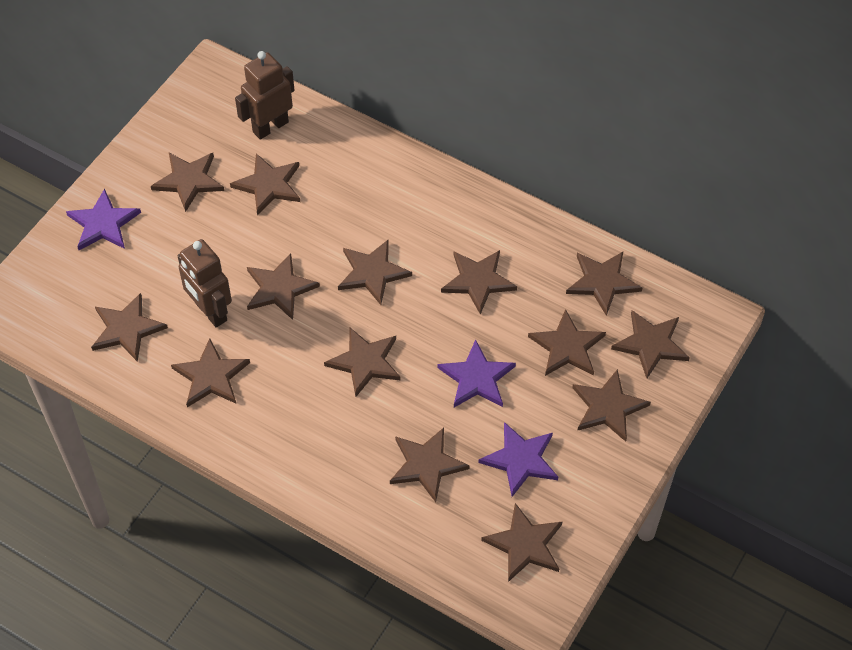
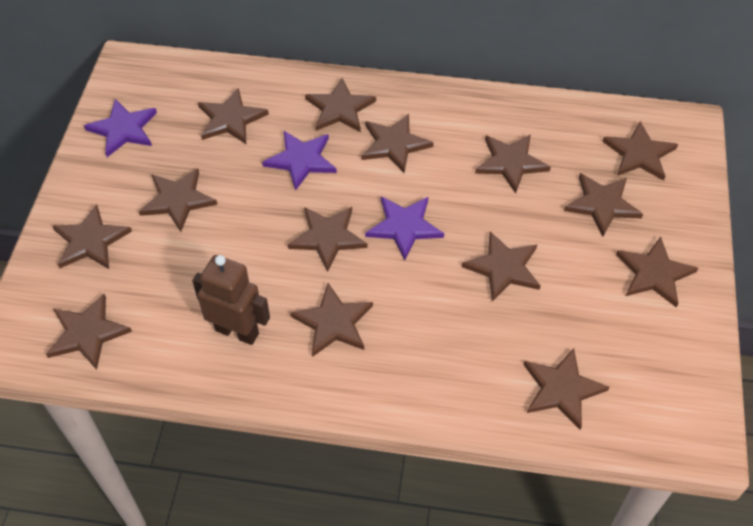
brown robot: [177,239,232,327] [235,51,295,140] = 2 -> [192,255,270,345] = 1

